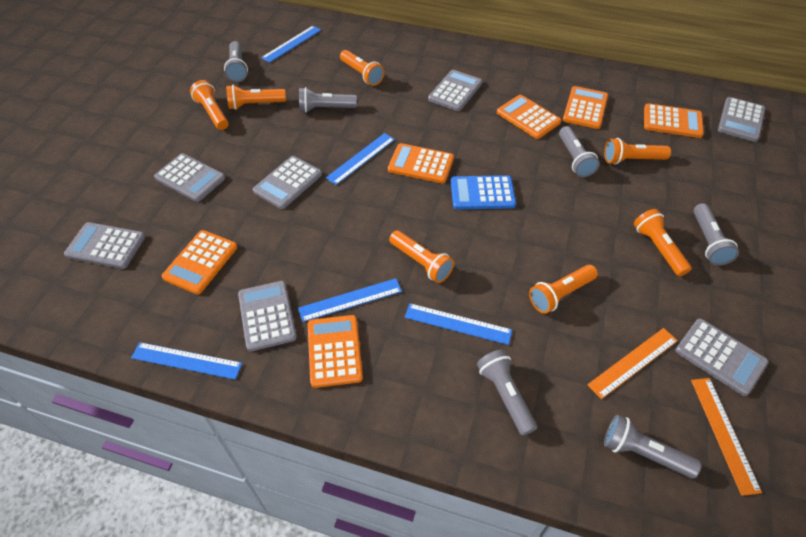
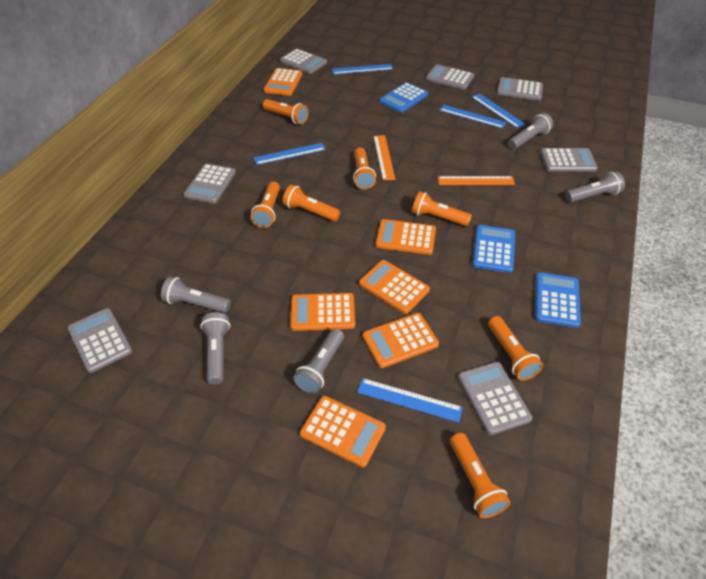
blue calculator: [451,175,516,210] = 1 -> [379,82,428,113] [472,225,515,273] [535,272,581,328] = 3
grey flashlight: [224,41,248,82] [299,87,357,112] [477,349,537,436] [559,126,600,177] [604,415,701,479] [693,203,739,266] = 6 -> [161,276,231,313] [200,312,230,385] [293,329,344,394] [508,113,553,149] [565,171,625,202] = 5

